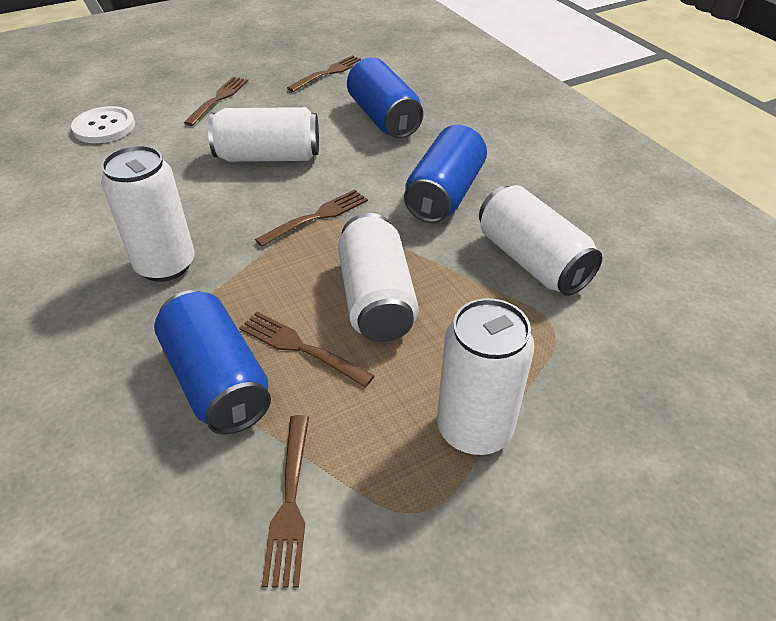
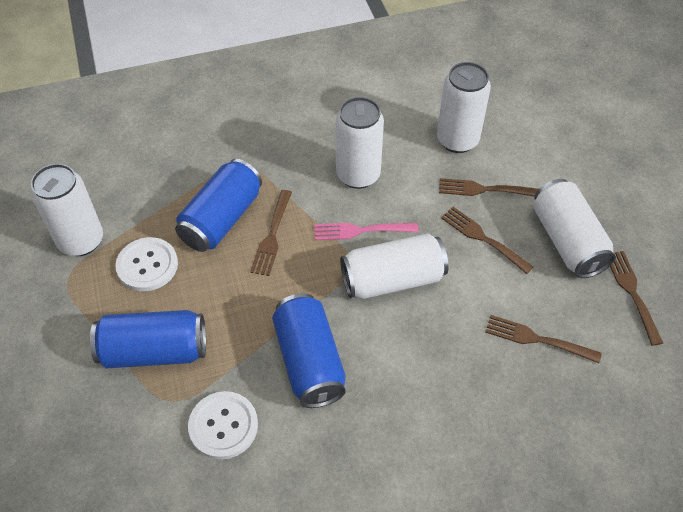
pink fork: none = 0 -> [314,223,419,240] = 1
white button: [71,106,135,143] = 1 -> [115,237,178,291] [188,391,258,460] = 2

